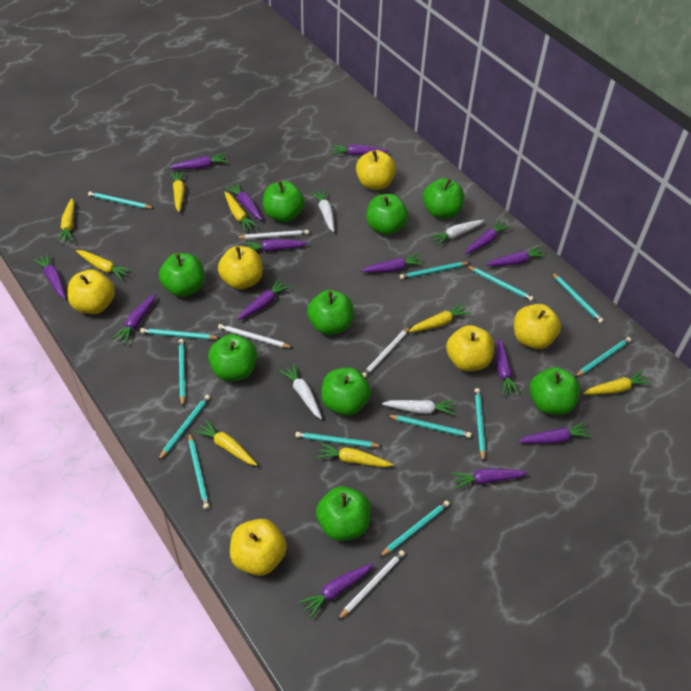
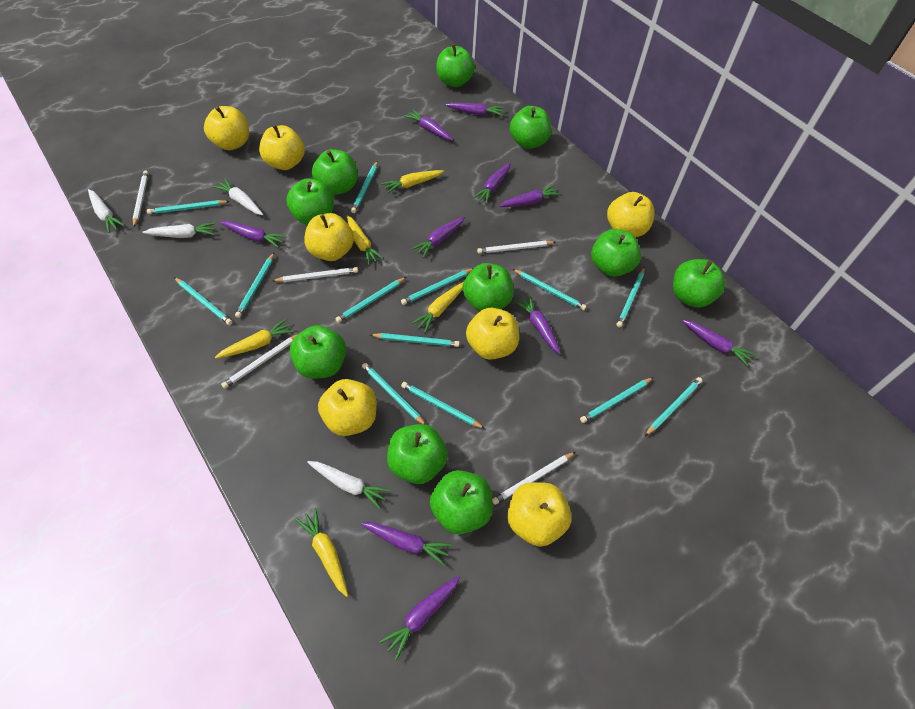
green apple: [159,253,204,297] [208,334,257,381] [263,181,305,222] [307,290,353,335] [316,486,371,541] [321,367,371,416] [366,194,408,235] [423,178,464,219] [530,367,580,415] = 9 -> [286,178,334,225] [290,325,346,379] [312,149,357,195] [387,424,448,484] [430,470,493,534] [436,44,475,87] [463,263,513,311] [510,106,551,149] [591,229,641,277] [673,259,725,308] = 10
purple carrot: [33,253,65,299] [112,294,156,344] [169,153,228,169] [225,182,263,220] [237,279,291,320] [243,239,307,252] [299,563,374,618] [332,145,389,156] [361,253,424,273] [451,468,528,489] [465,219,511,254] [486,246,547,266] [497,338,519,395] [518,422,592,444] = 14 -> [220,221,286,248] [361,522,452,566] [379,575,460,661] [404,109,453,140] [412,217,465,258] [445,103,504,116] [473,163,511,204] [499,185,561,207] [514,295,561,354] [682,320,756,366] = 10
white pencil: [218,324,293,348] [236,230,309,239] [338,550,405,620] [362,327,410,378] = 4 -> [133,170,149,227] [221,334,298,389] [272,267,358,282] [477,241,556,254] [492,452,576,505] = 5
yellow apple: [67,270,115,314] [218,246,263,289] [230,519,287,576] [356,150,396,190] [446,325,494,371] [514,304,561,349] = 6 -> [204,106,249,150] [259,125,305,170] [305,213,354,261] [318,379,377,436] [466,308,519,360] [507,482,571,547] [607,192,655,237] = 7
yellow carrot: [57,198,75,243] [76,250,132,280] [170,170,185,212] [194,419,257,466] [224,192,258,232] [317,442,393,467] [409,303,471,332] [583,371,651,395] = 8 -> [215,319,294,359] [295,508,348,597] [347,215,384,265] [381,170,444,194] [411,282,464,333] = 5

